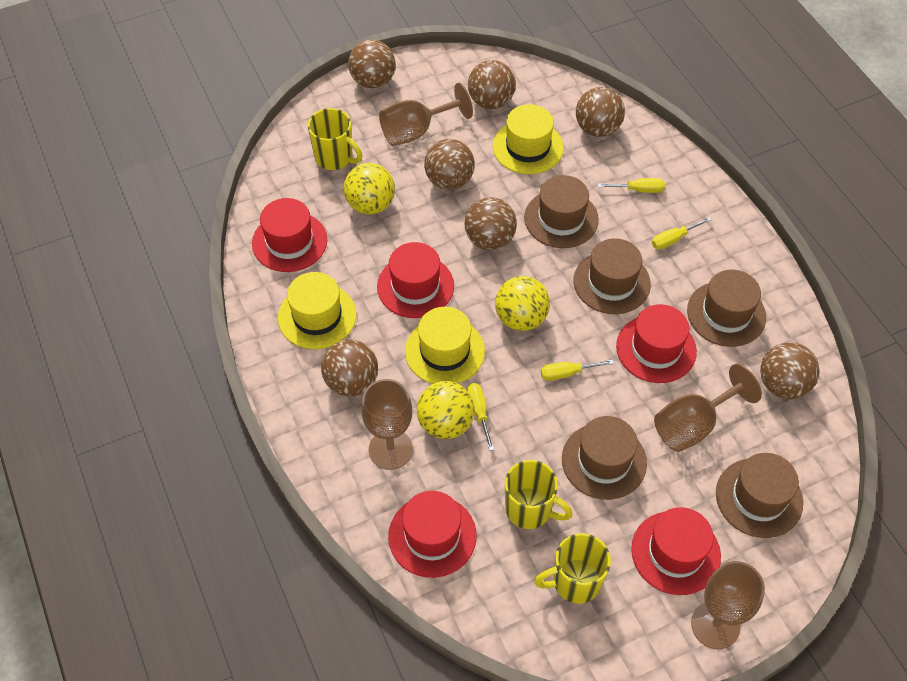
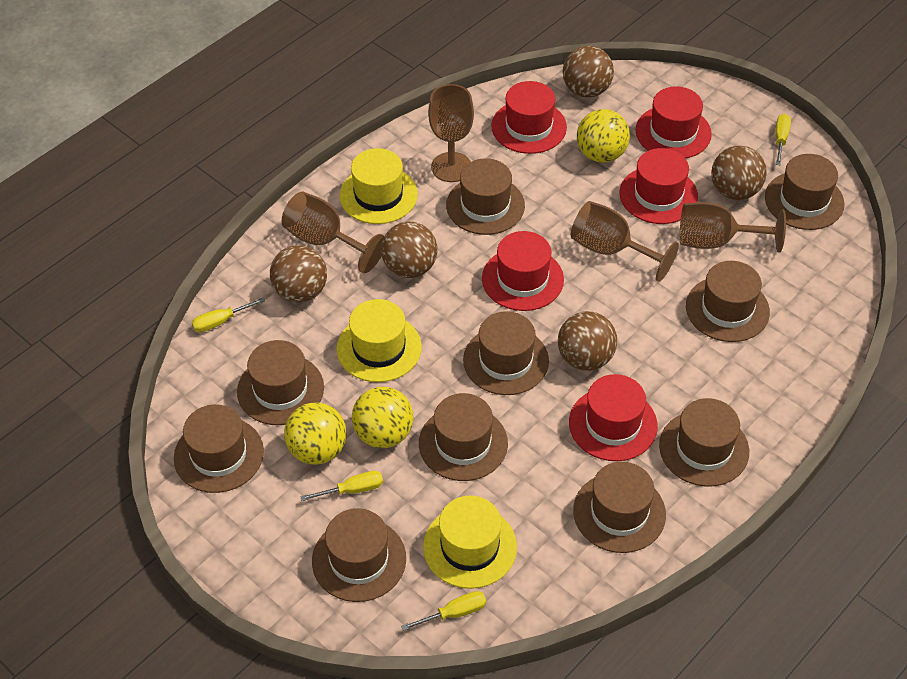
brown ball: [321,340,378,396] [348,40,396,88] [424,139,475,190] [465,197,517,250] [468,60,516,109] [576,87,625,137] [760,342,820,399] = 7 -> [270,245,327,303] [381,222,437,278] [558,311,617,371] [563,46,614,98] [711,146,767,200] = 5
brown hat: [524,175,599,248] [562,416,647,500] [574,238,651,314] [687,270,766,347] [716,453,803,538] = 5 -> [174,405,264,493] [237,340,324,425] [312,508,406,602] [419,393,508,481] [446,158,525,235] [463,311,549,395] [573,462,666,553] [659,398,749,487] [686,261,770,342] [765,154,845,230] = 10
yellow mug: [308,108,362,170] [505,460,573,529] [534,533,611,604] = 3 -> none = 0

